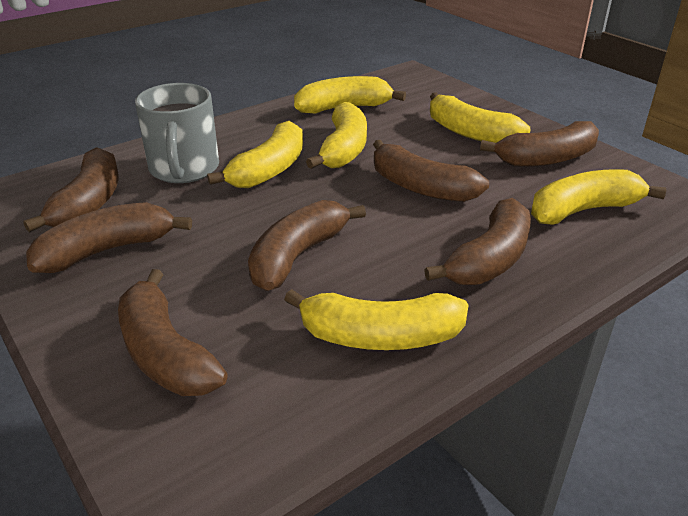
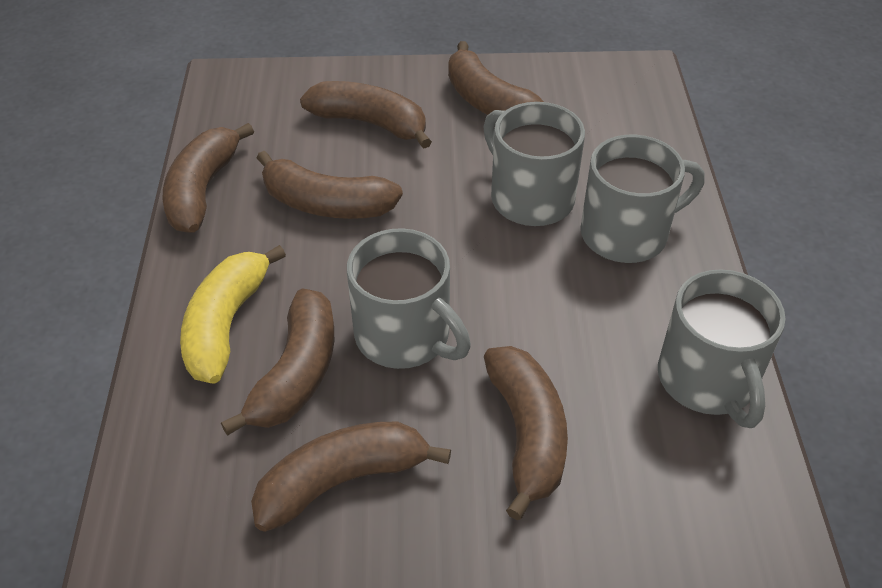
grey mug: [135,83,219,183] = 1 -> [347,228,471,369] [483,102,585,226] [580,135,705,263] [658,269,786,428] = 4
yellow banana: [207,121,303,188] [284,289,469,350] [294,76,406,114] [306,102,367,169] [430,92,530,143] [531,169,666,225] = 6 -> [180,245,286,383] = 1

